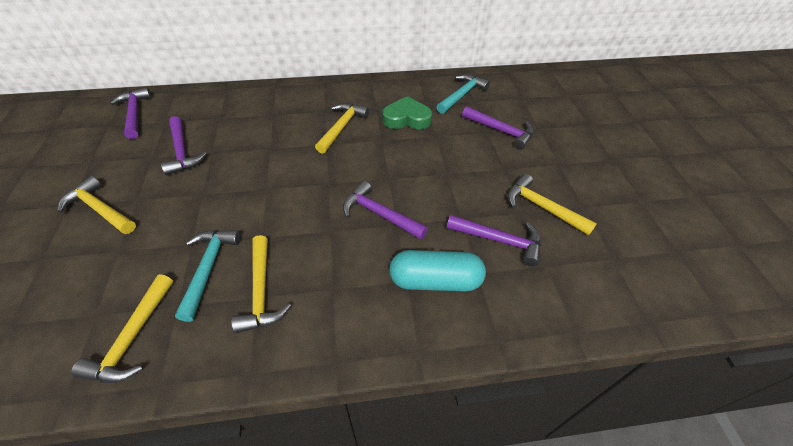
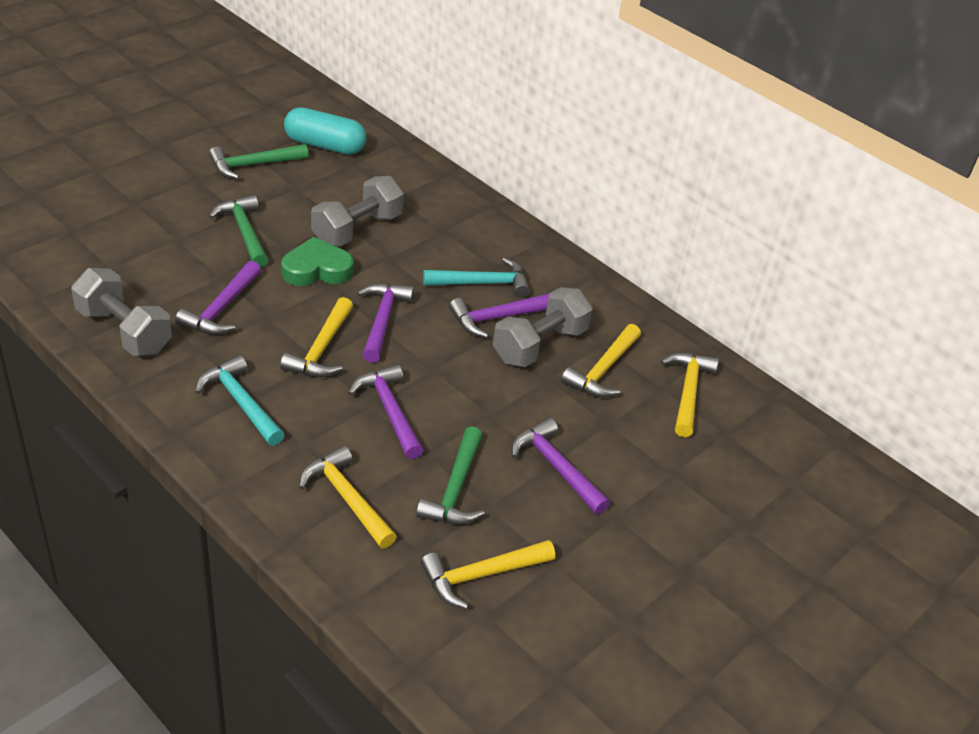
green hammer: none = 0 -> [209,144,308,179] [209,195,268,267] [416,426,484,525] = 3
grey dumbbell: none = 0 -> [71,268,172,356] [311,176,404,246] [493,287,593,367] = 3

